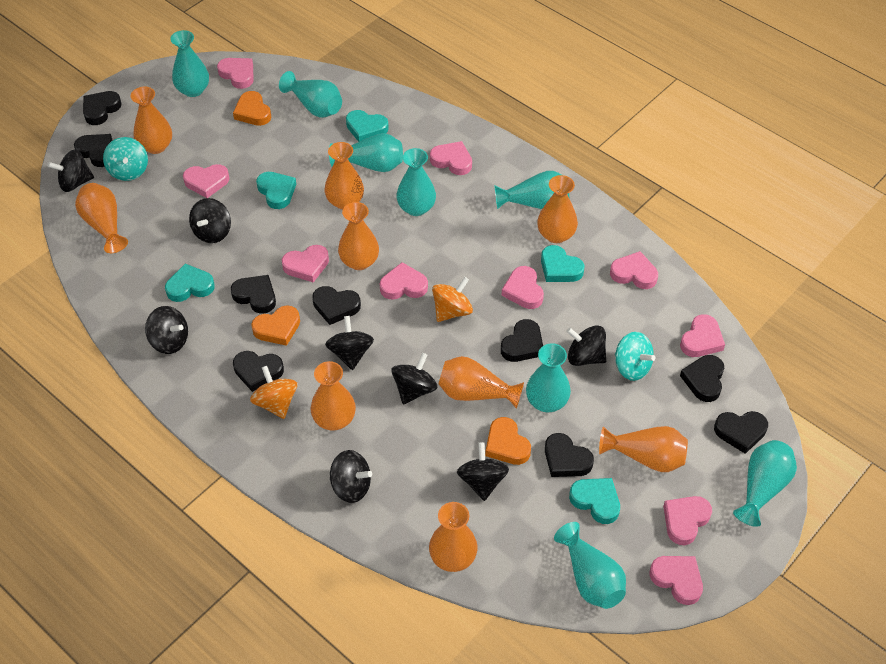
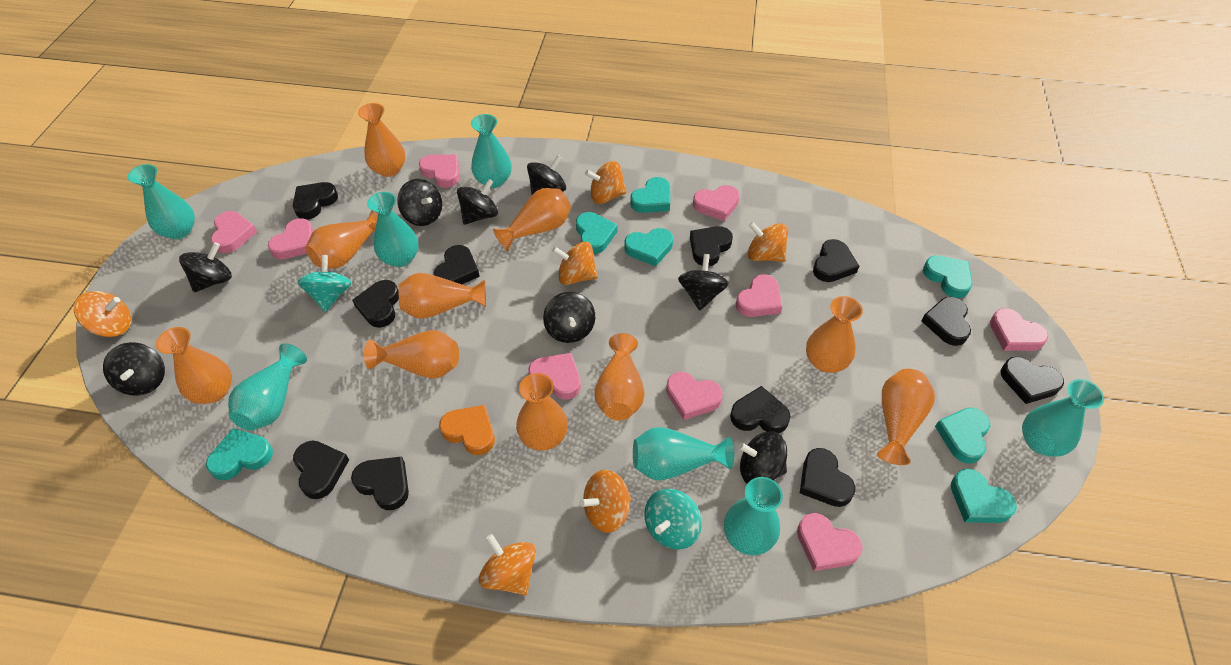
black heart: [74,134,113,167] [83,91,122,125] [231,275,276,314] [233,351,284,392] [312,286,361,325] [501,319,543,362] [545,433,594,477] [680,355,724,402] [714,411,768,454] = 9 -> [293,182,338,220] [293,441,349,499] [351,457,409,510] [352,280,399,328] [434,245,480,284] [690,226,733,267] [730,386,790,433] [800,448,856,507] [813,239,859,282] [921,297,971,346] [1001,357,1064,404] = 11
orange heart: [233,91,271,126] [251,305,300,346] [485,417,531,465] = 3 -> [439,405,495,455] = 1
orange spinning top: [250,366,297,419] [432,277,473,322] = 2 -> [74,291,131,337] [479,534,536,595] [552,242,598,285] [579,470,631,533] [585,161,627,204] [748,222,788,262] = 6
orange vase: [75,183,128,253] [131,87,172,154] [311,361,356,431] [325,142,364,210] [338,202,379,270] [429,502,478,572] [438,356,524,409] [537,175,578,243] [599,426,688,472] = 9 -> [156,327,232,404] [306,210,378,268] [358,103,405,177] [364,330,459,379] [398,273,486,319] [493,188,571,251] [516,373,568,451] [595,333,645,421] [806,296,863,373] [877,369,935,465] = 10
pink heart: [183,164,229,198] [217,58,253,89] [282,245,329,282] [380,262,428,300] [430,141,472,175] [501,266,544,309] [610,251,658,289] [649,556,703,605] [663,496,712,545] [680,314,725,357] = 10 -> [211,211,257,253] [268,218,314,259] [419,154,459,188] [529,353,581,400] [666,372,723,420] [693,185,740,221] [736,274,782,317] [797,513,863,571] [990,308,1048,351] = 9
turquoise heart: [165,264,215,302] [256,172,296,209] [346,110,389,142] [541,245,585,282] [569,478,620,524] = 5 -> [206,428,273,480] [576,212,617,254] [624,228,673,266] [630,177,670,213] [923,255,972,298] [935,408,990,464] [951,469,1017,523] = 7
turquoise vase: [170,30,209,97] [279,71,342,118] [329,133,403,172] [396,148,436,216] [495,171,570,209] [526,343,571,412] [554,522,626,609] [733,440,797,527] = 8 -> [128,164,195,239] [228,343,307,431] [367,192,419,267] [471,114,512,188] [633,427,734,480] [724,477,783,555] [1022,379,1104,457] = 7

